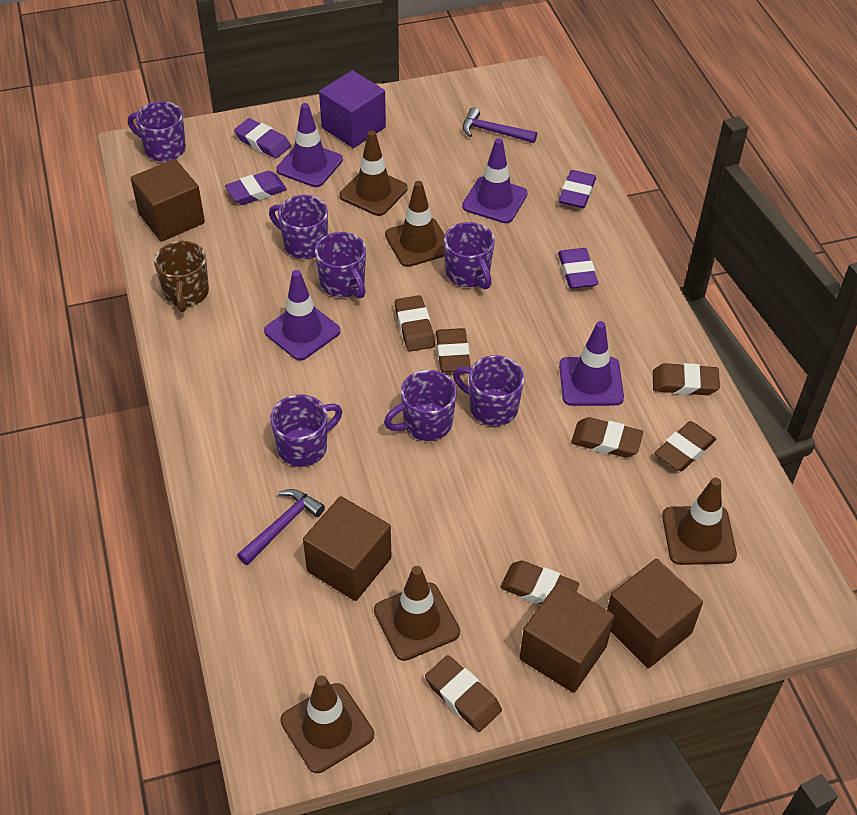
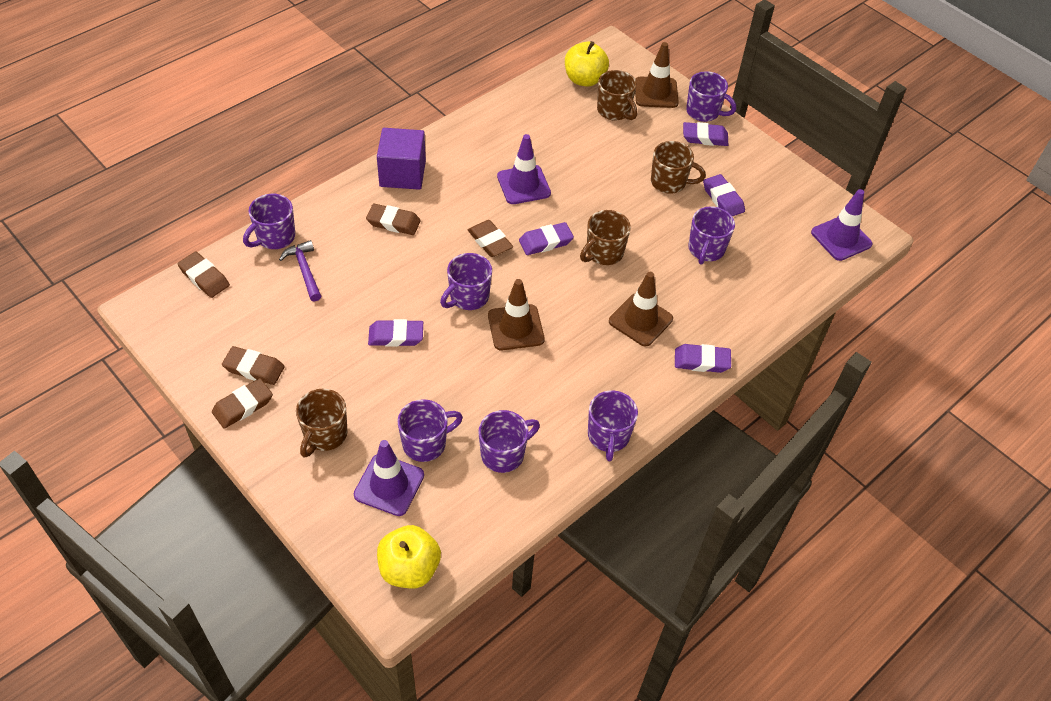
brown cube: [131,159,205,242] [303,496,391,601] [520,582,614,693] [607,559,703,668] = 4 -> none = 0
brown eraser: [395,295,435,352] [425,655,502,732] [436,328,471,372] [500,561,579,604] [571,417,643,458] [653,363,720,395] [655,421,716,471] = 7 -> [177,252,230,298] [212,378,273,429] [222,346,285,385] [366,204,421,235] [468,220,513,257] = 5
brown mug: [154,241,209,312] = 1 -> [296,389,348,458] [580,210,631,265] [597,70,637,120] [651,141,706,194] = 4
brown traffic cone: [280,675,374,773] [340,130,408,216] [374,566,460,661] [385,181,445,267] [662,478,737,565] = 5 -> [488,279,545,350] [609,272,673,346] [635,42,679,108] = 3
purple eraser: [225,171,287,205] [234,118,291,158] [558,248,598,289] [559,170,596,208] = 4 -> [368,319,423,347] [519,222,574,255] [675,344,731,373] [683,122,728,146] [703,174,745,217] = 5
purple hammer: [237,489,325,565] [463,108,537,143] = 2 -> [279,240,321,302] = 1
purple traffic cone: [264,270,340,361] [276,103,343,187] [462,138,528,223] [559,321,624,406] = 4 -> [354,440,424,516] [497,134,551,204] [811,189,873,261] = 3
yellow apple: none = 0 -> [377,525,441,588] [565,41,609,87] = 2

